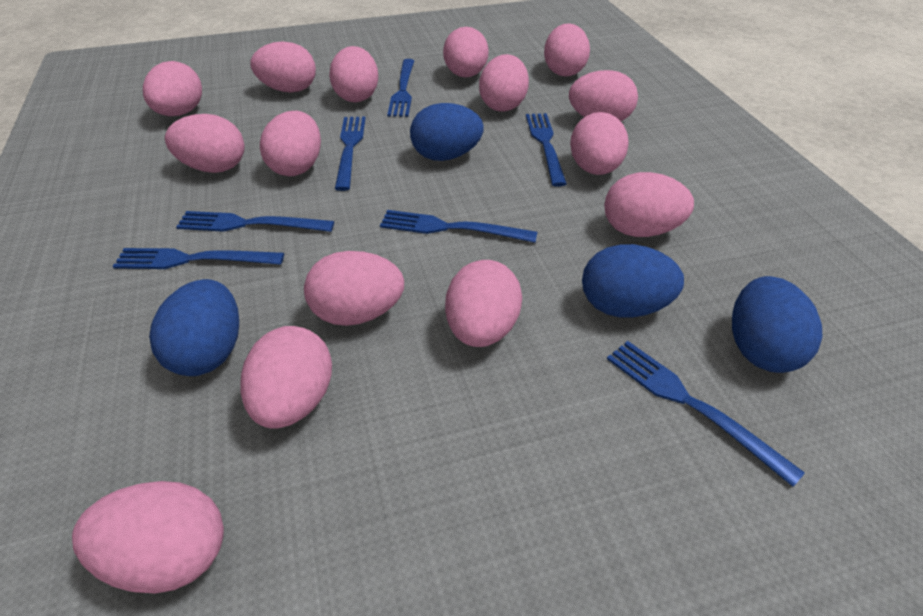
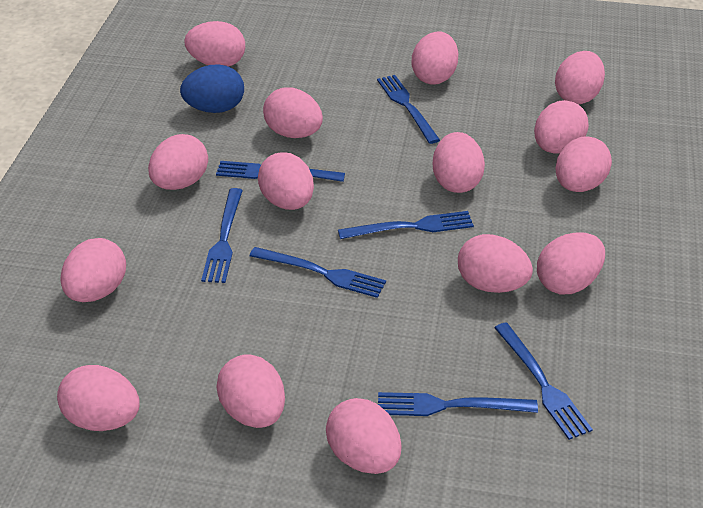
blue egg: [149,279,239,376] [410,103,484,161] [582,244,684,318] [732,276,822,373] = 4 -> [180,64,244,113] = 1

